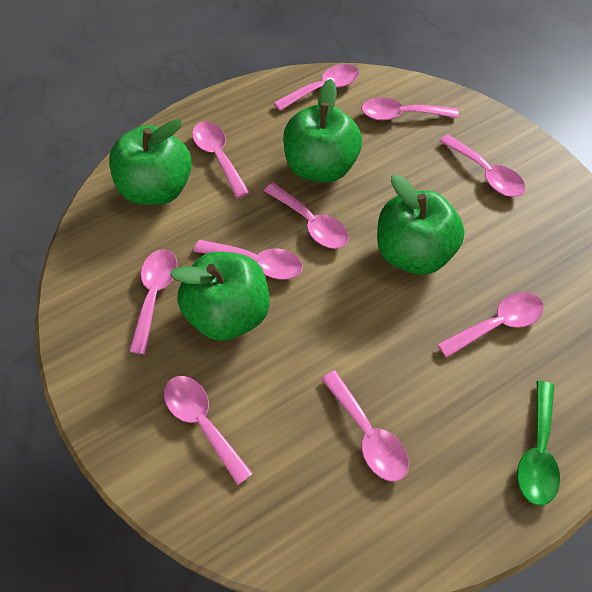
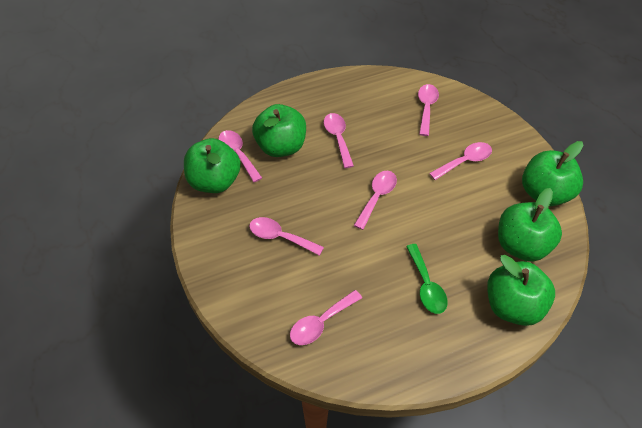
green apple: [109,119,192,205] [170,252,270,341] [283,79,362,183] [377,175,465,275] = 4 -> [184,138,241,193] [252,104,306,157] [487,255,555,326] [498,188,562,262] [522,141,584,206] = 5
pink spoon: [129,249,177,354] [164,376,253,485] [192,121,250,198] [194,240,303,280] [264,183,349,249] [274,64,359,111] [321,370,409,482] [361,97,459,120] [437,292,544,358] [439,134,526,197] = 10 -> [218,130,262,182] [249,217,324,256] [290,290,362,345] [324,113,354,168] [354,171,397,230] [418,84,439,136] [429,142,492,180] = 7

